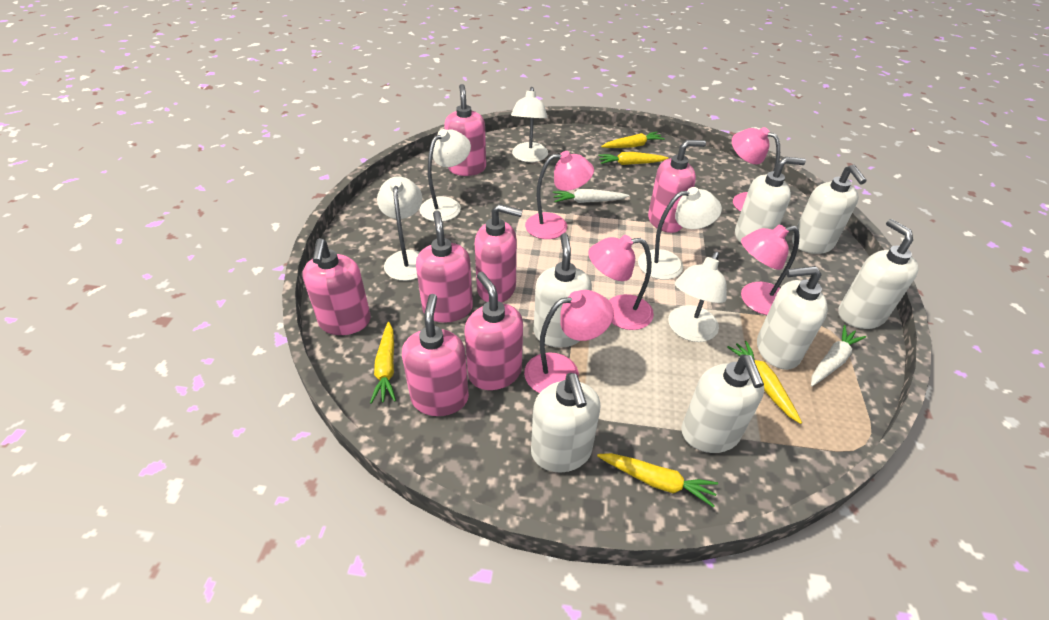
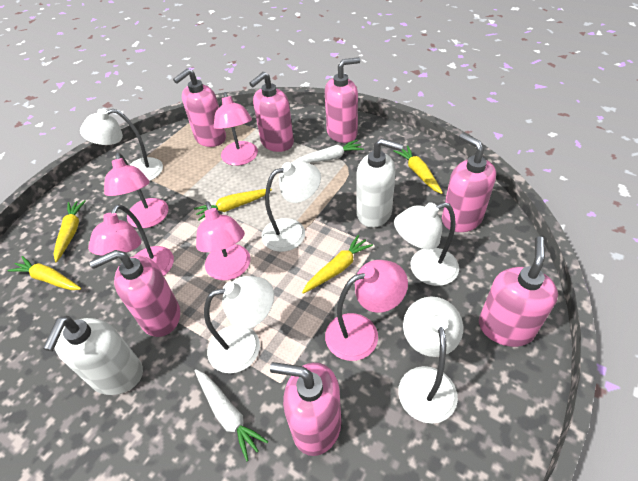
white soap dispenser: [531,373,601,472] [533,233,592,348] [681,354,764,453] [735,157,806,244] [757,266,828,370] [792,164,867,254] [839,219,918,329] = 7 -> [43,316,143,395] [356,138,404,228] = 2

